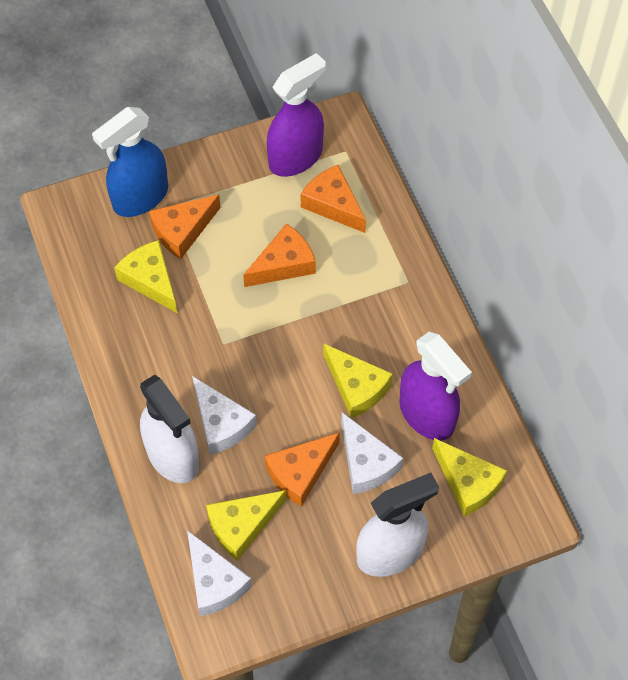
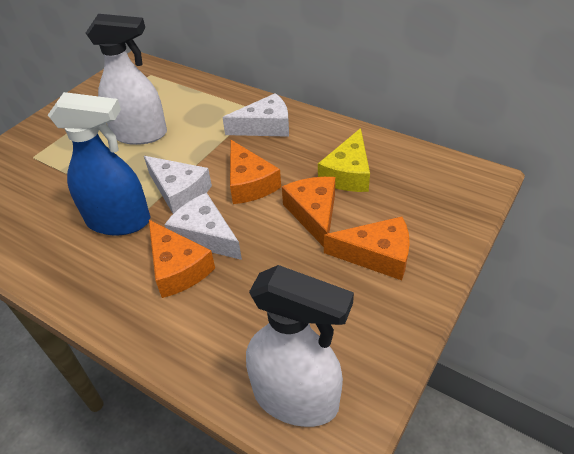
purple spray bottle: [267,53,326,177] [399,332,472,441] = 2 -> none = 0
yellow cheese: [114,240,177,313] [206,490,286,561] [323,343,393,419] [432,438,507,517] = 4 -> [318,128,370,192] = 1

